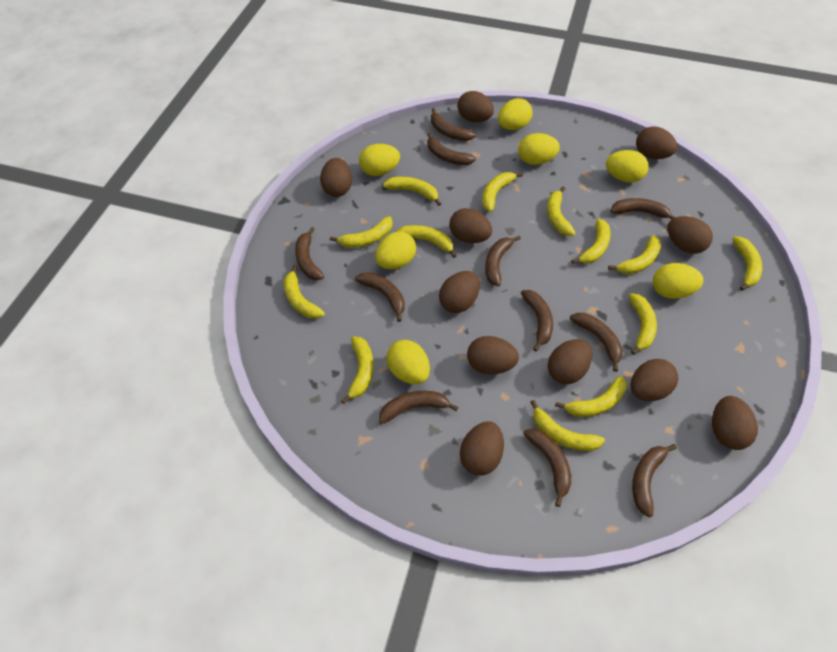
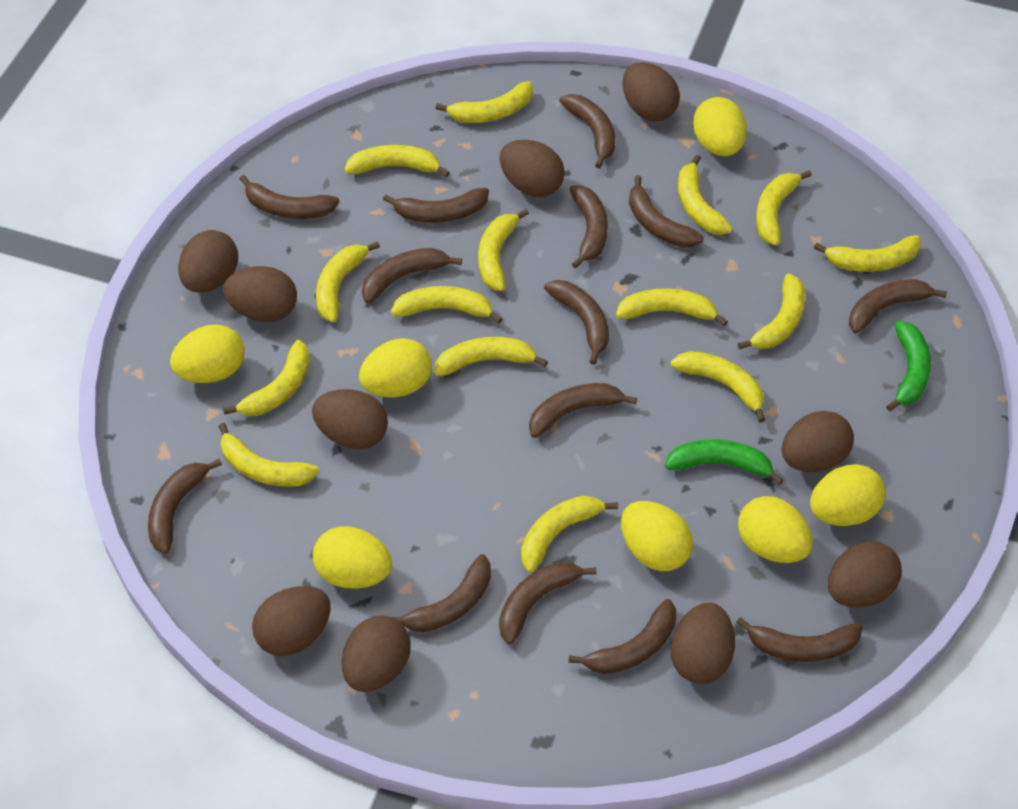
brown banana: [295,227,324,280] [355,272,405,322] [379,391,458,424] [427,132,476,165] [431,108,476,141] [485,236,521,286] [521,290,553,352] [523,429,571,507] [570,313,623,372] [610,198,676,220] [632,444,677,517] = 11 -> [148,459,222,554] [240,175,339,219] [362,248,462,303] [383,188,489,223] [392,554,491,632] [499,562,597,645] [529,383,637,438] [544,280,609,365] [559,94,615,169] [568,599,676,674] [569,185,608,269] [629,175,704,248] [736,617,863,662] [849,279,947,333] = 14
brown egg: [320,158,352,197] [439,271,480,313] [449,208,492,243] [457,91,494,122] [460,422,504,476] [467,336,519,375] [547,339,592,384] [630,359,678,401] [636,126,677,159] [668,216,713,254] [712,396,758,450] = 11 -> [178,230,238,293] [223,266,297,322] [252,586,331,656] [312,389,388,450] [342,616,411,692] [500,140,564,197] [622,62,680,121] [671,603,735,684] [781,411,854,472] [828,541,902,608] = 10
green banana: none = 0 -> [665,439,784,485] [886,321,931,411] = 2
yellow banana: [284,265,325,319] [330,216,393,248] [341,336,373,404] [383,177,441,206] [396,225,456,258] [482,172,523,212] [531,400,605,451] [547,187,576,236] [555,376,626,417] [571,219,611,264] [608,235,661,274] [629,293,657,355] [733,236,762,291] = 13 -> [218,423,319,487] [223,340,310,416] [316,241,380,322] [344,145,450,177] [391,286,502,324] [434,337,548,376] [435,81,533,123] [478,209,529,291] [521,496,618,573] [616,288,728,326] [670,351,766,422] [678,155,733,235] [738,273,805,350] [756,170,812,246] [814,235,921,272] = 15

